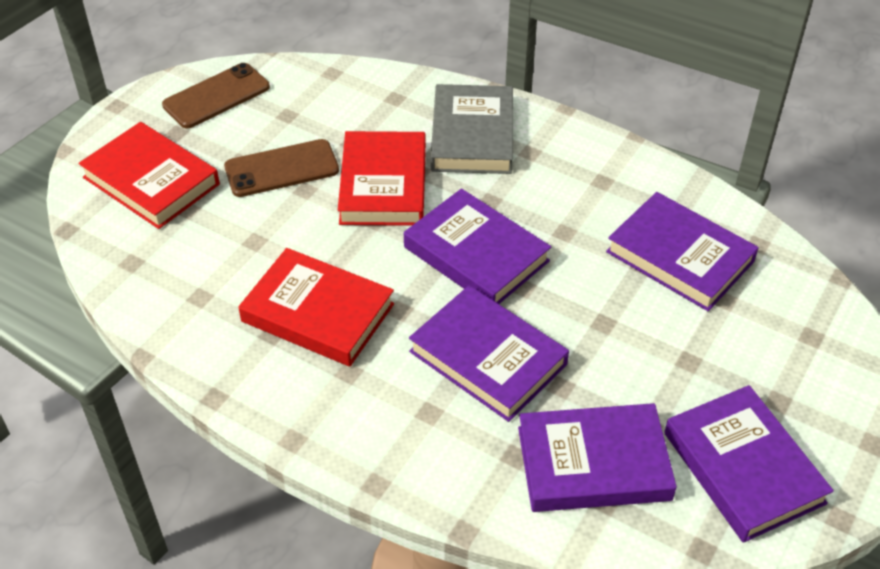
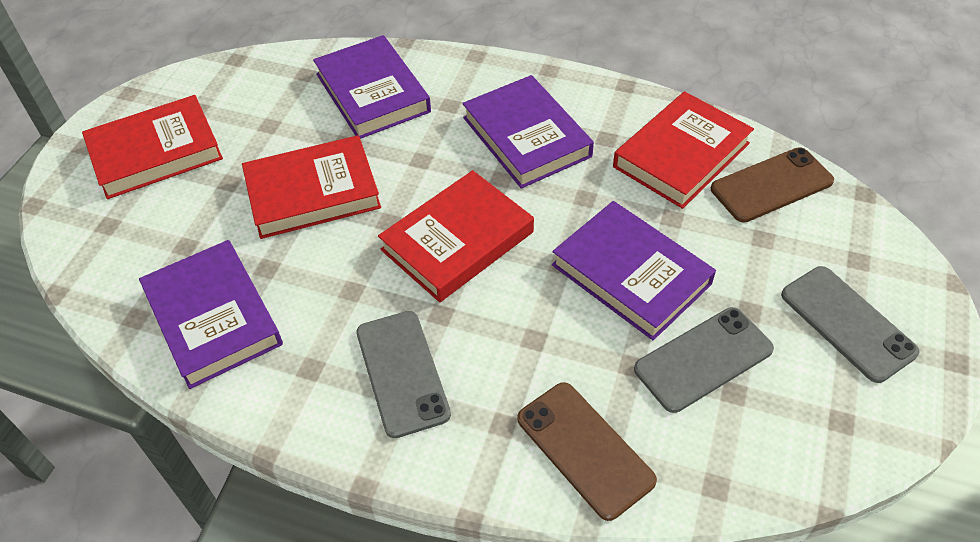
grey book: [431,84,513,174] = 1 -> none = 0
grey phone: none = 0 -> [356,311,451,438] [634,307,774,413] [781,266,919,383] = 3
purple book: [404,188,551,304] [409,285,569,422] [518,403,677,512] [606,192,759,311] [664,385,834,543] = 5 -> [139,240,283,389] [313,35,431,139] [462,75,594,188] [552,201,716,340] = 4
red book: [79,122,220,229] [238,248,394,367] [338,131,426,226] = 3 -> [82,95,223,199] [242,135,381,239] [378,170,534,302] [613,91,754,209] = 4

